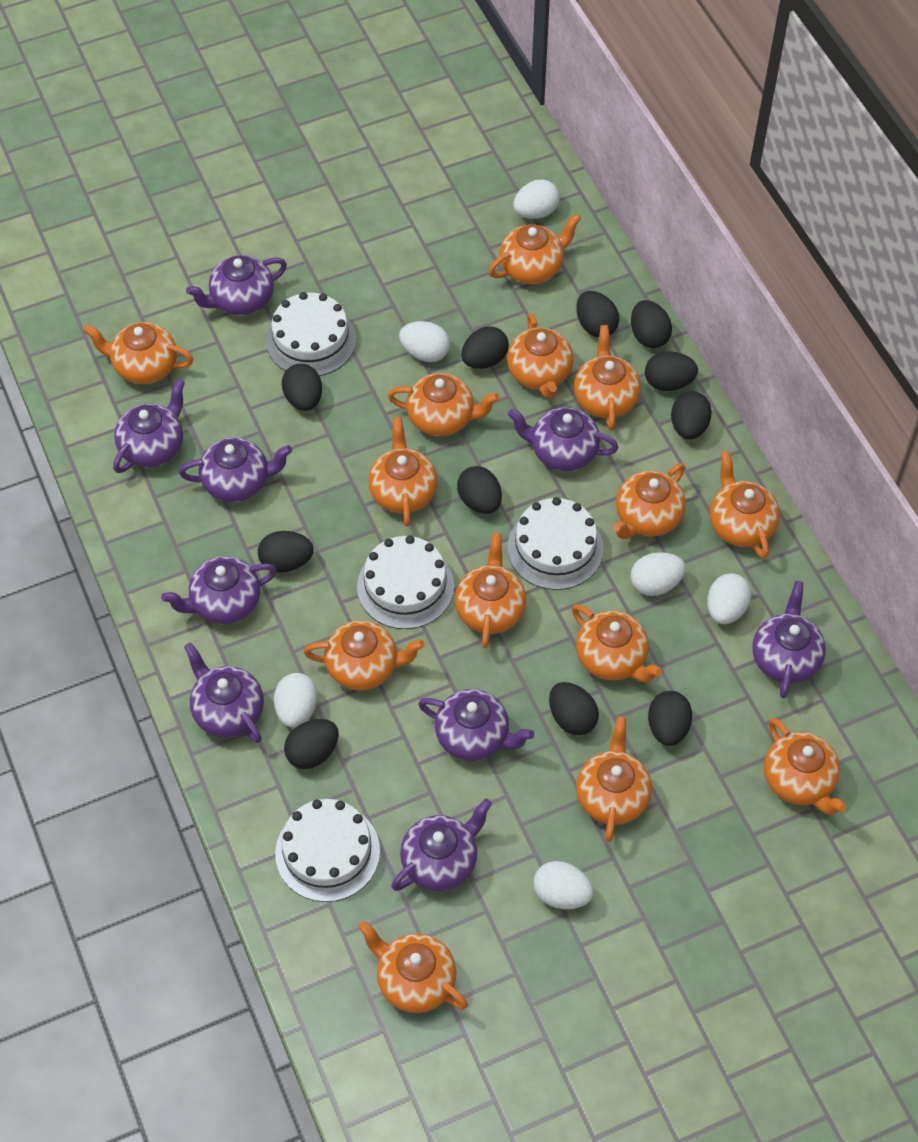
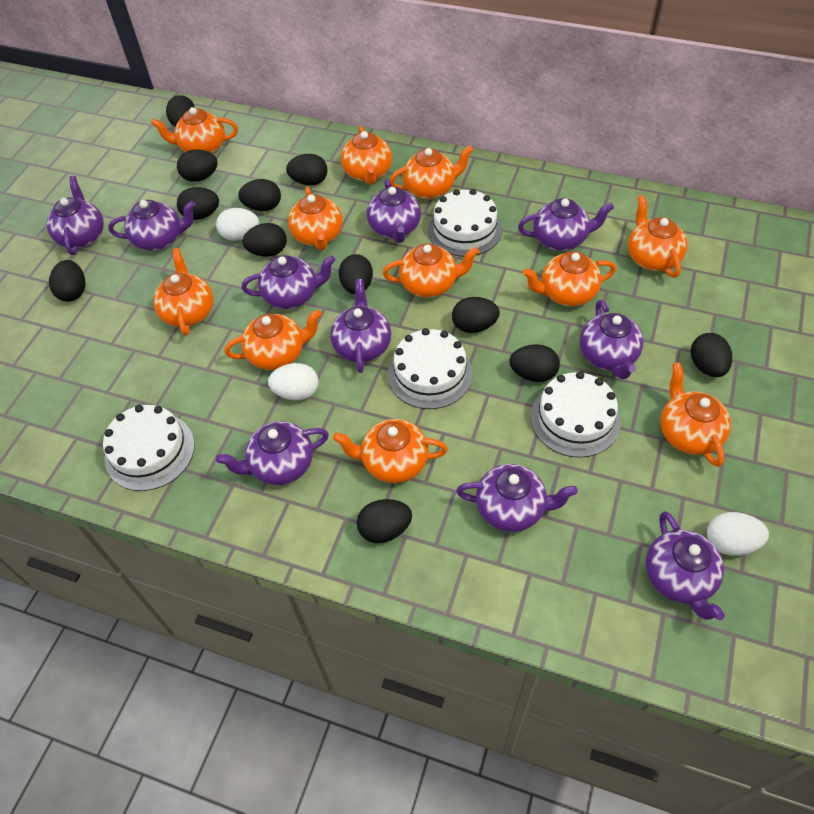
black egg: [258,531,314,573] [282,364,322,411] [284,719,339,769] [457,466,502,514] [461,326,509,369] [549,682,599,735] [576,291,619,337] [631,300,672,348] [645,351,698,391] [648,691,692,746] [671,391,712,440] = 11 -> [49,260,85,302] [166,95,195,127] [177,149,218,182] [177,187,219,220] [238,179,281,211] [242,223,287,257] [286,154,328,185] [339,254,373,294] [357,499,412,543] [452,297,500,333] [510,344,560,382] [691,333,732,377] = 12
orange teapot: [83,322,193,384] [303,621,425,691] [358,921,468,1013] [368,417,437,527] [388,373,500,436] [455,533,526,648] [488,213,581,284] [507,313,574,399] [572,604,663,682] [574,325,641,430] [576,716,652,842] [613,463,686,539] [710,451,780,559] [764,718,847,815] = 14 -> [151,107,238,154] [153,248,213,336] [224,310,322,370] [288,187,343,250] [333,419,448,483] [341,126,392,185] [383,244,479,298] [390,145,473,199] [523,251,616,306] [628,195,688,278] [660,362,731,467] = 11
purple teapot: [113,379,185,473] [161,556,277,624] [179,437,292,502] [184,643,264,743] [186,255,287,316] [391,799,492,891] [418,689,534,761] [508,407,619,471] [752,581,826,698] = 9 -> [47,176,104,255] [108,200,196,251] [216,421,329,485] [241,255,336,309] [330,279,391,373] [367,179,421,243] [456,464,578,532] [518,198,614,251] [579,300,643,379] [646,511,725,620] = 10
white egg: [274,673,318,728] [399,321,450,362] [513,179,560,219] [533,861,594,909] [630,552,686,596] [707,573,751,624] = 6 -> [216,208,259,241] [268,363,319,400] [707,512,769,556] = 3

